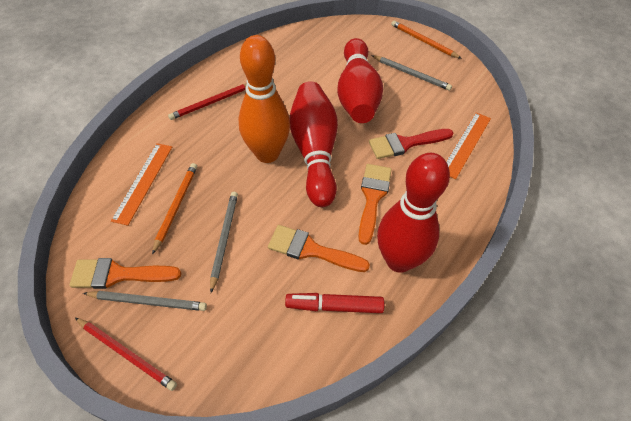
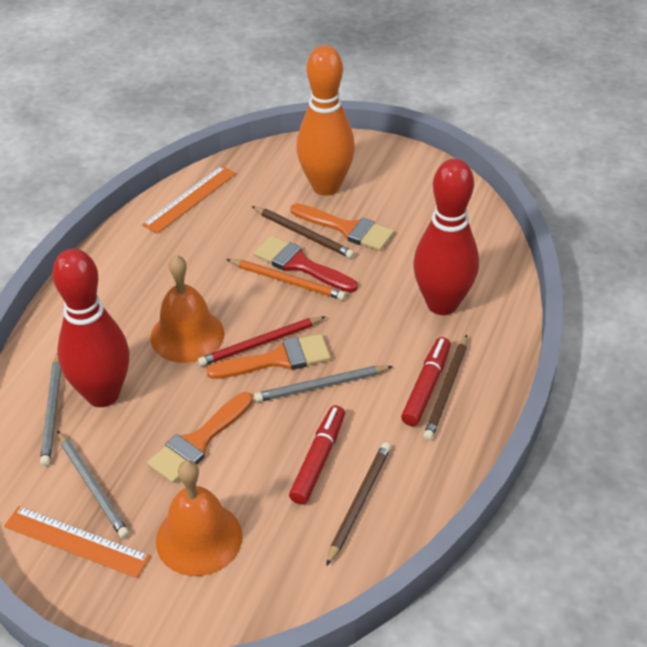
brown pencil: none = 0 -> [252,206,355,258] [326,442,391,566] [423,335,467,441] = 3
orange bell: none = 0 -> [150,255,224,363] [156,460,242,576] = 2
orange pencil: [152,163,197,255] [391,20,462,59] = 2 -> [226,259,346,300] = 1
red bowling pin: [289,81,338,207] [337,38,383,123] [377,153,450,273] = 3 -> [52,249,130,407] [413,159,479,315] = 2
red marker: [285,293,384,313] = 1 -> [289,405,345,505] [401,337,451,426] = 2
red pencil: [75,318,177,391] [168,84,247,120] = 2 -> [198,316,326,366] = 1

